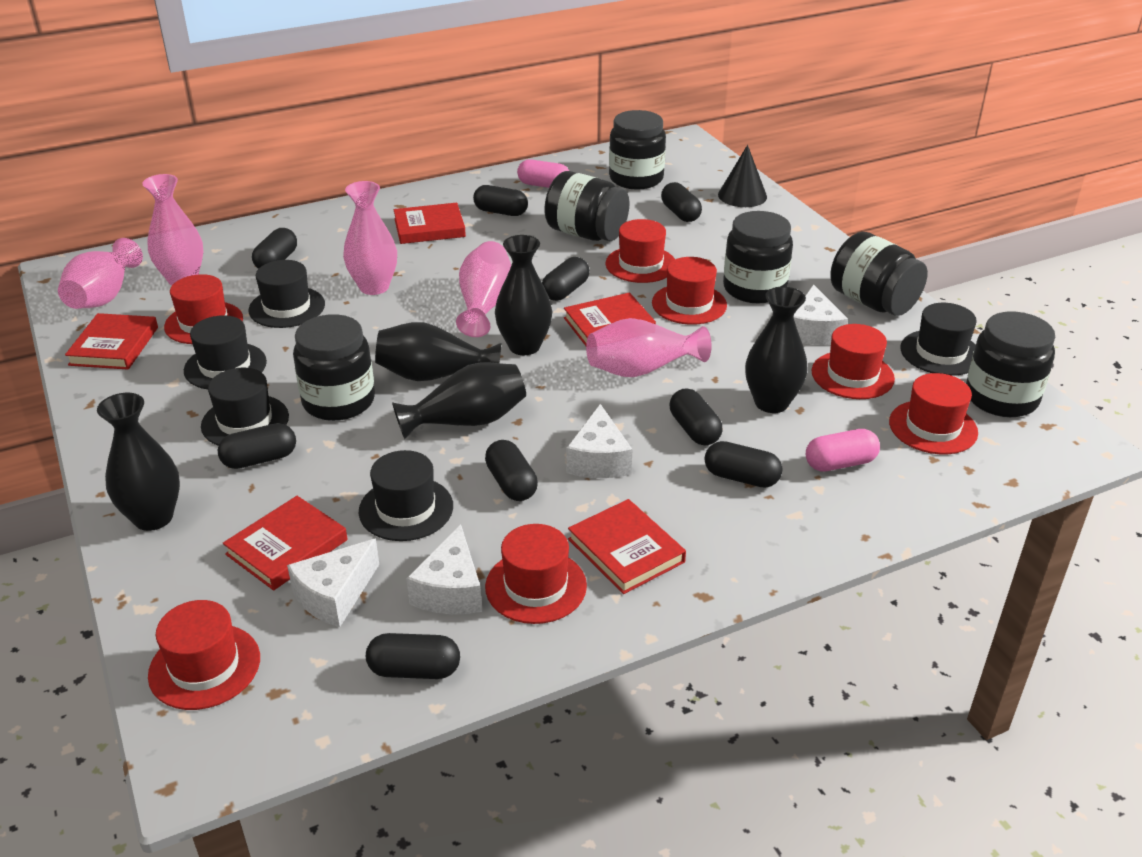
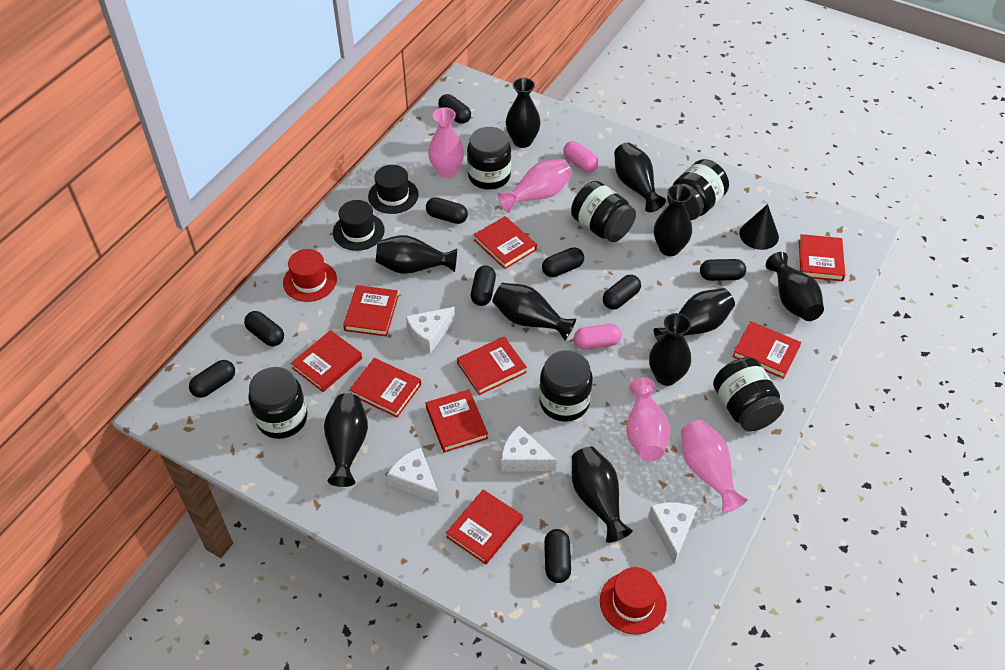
black hat: [184,315,267,389] [201,368,289,446] [248,260,325,328] [359,450,453,541] [900,303,977,376] = 5 -> [333,200,385,251] [368,165,419,214] = 2
black vase: [97,393,180,531] [375,322,501,381] [392,363,526,439] [495,235,552,355] [745,287,808,413] = 5 -> [324,393,368,487] [376,235,457,274] [492,283,576,341] [506,78,541,148] [572,447,633,543] [614,143,666,212] [649,313,691,386] [654,185,692,256] [654,288,735,341] [766,252,824,321] = 10
pink vase: [58,238,143,309] [142,174,203,286] [343,181,397,295] [456,241,511,337] [586,318,712,377] = 5 -> [428,107,464,178] [498,159,572,213] [626,377,670,461] [681,420,748,513] = 4
red book: [65,313,158,370] [223,496,348,590] [394,203,466,244] [564,292,656,346] [568,499,686,594] = 5 -> [291,330,362,392] [343,285,399,336] [349,358,421,417] [426,389,488,453] [446,489,523,565] [457,337,527,395] [474,216,537,269] [732,321,801,379] [799,234,845,281] = 9
red hat: [148,600,260,710] [164,274,243,344] [485,524,587,624] [606,219,675,283] [652,257,727,325] [812,324,895,399] [889,373,978,454] = 7 -> [283,249,337,302] [600,567,667,635] = 2

